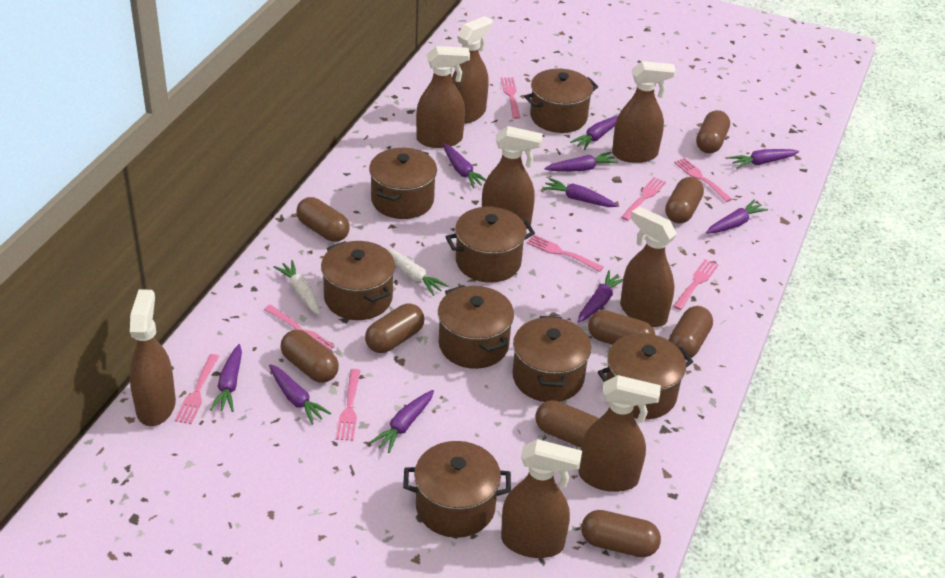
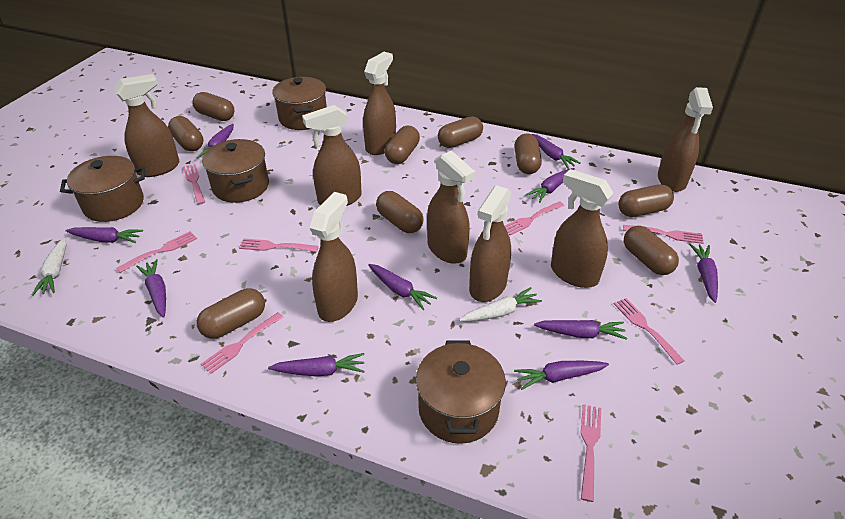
brown pot: [321,241,395,320] [369,148,437,219] [403,441,511,538] [438,285,514,369] [446,207,535,283] [512,316,591,402] [524,69,598,133] [598,333,693,419] = 8 -> [60,156,145,222] [202,139,269,203] [272,77,327,130] [416,341,506,444] = 4

